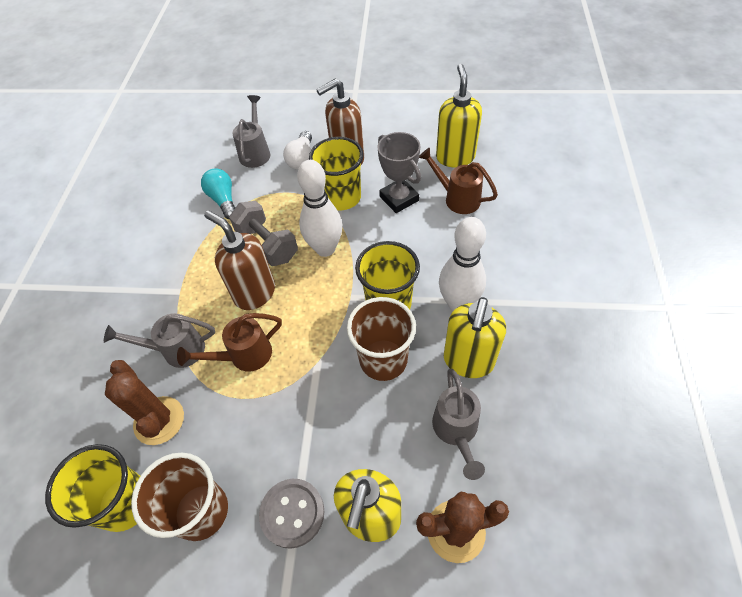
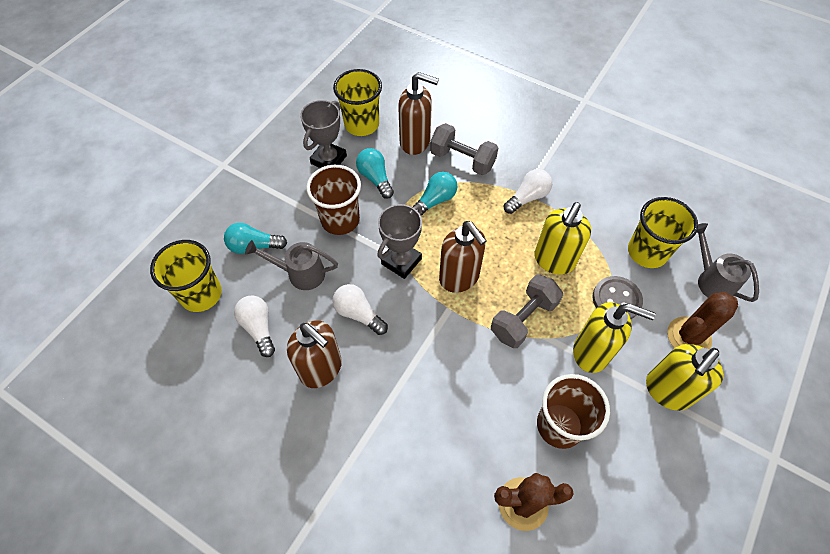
brown soap dispenser: [204,210,275,310] [317,79,364,165] = 2 -> [287,320,342,388] [398,72,439,155] [439,221,487,293] = 3
brown watering can: [177,313,282,372] [419,147,498,214] = 2 -> none = 0
grey dumbbell: [229,201,298,266] = 1 -> [430,123,498,175] [491,274,563,348] = 2
grey trophy: [377,132,421,213] = 1 -> [300,100,347,168] [377,204,422,279] = 2
grey watering can: [104,313,215,368] [232,95,270,168] [432,369,485,480] = 3 -> [245,240,338,290] [697,223,759,302] = 2
turquoise light bulb: [201,168,235,219] = 1 -> [224,223,287,254] [356,148,394,199] [413,172,457,215] = 3
white bowling pin: [297,160,342,257] [439,217,486,311] = 2 -> none = 0
white light bulb: [283,131,312,170] = 1 -> [234,295,275,357] [333,284,388,335] [504,169,552,214] = 3

